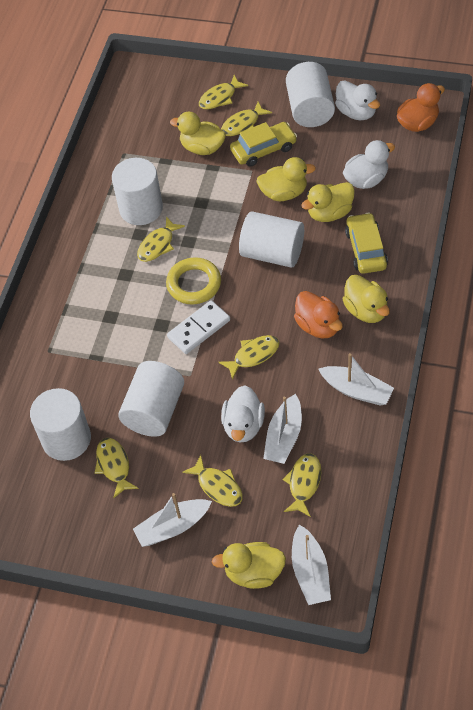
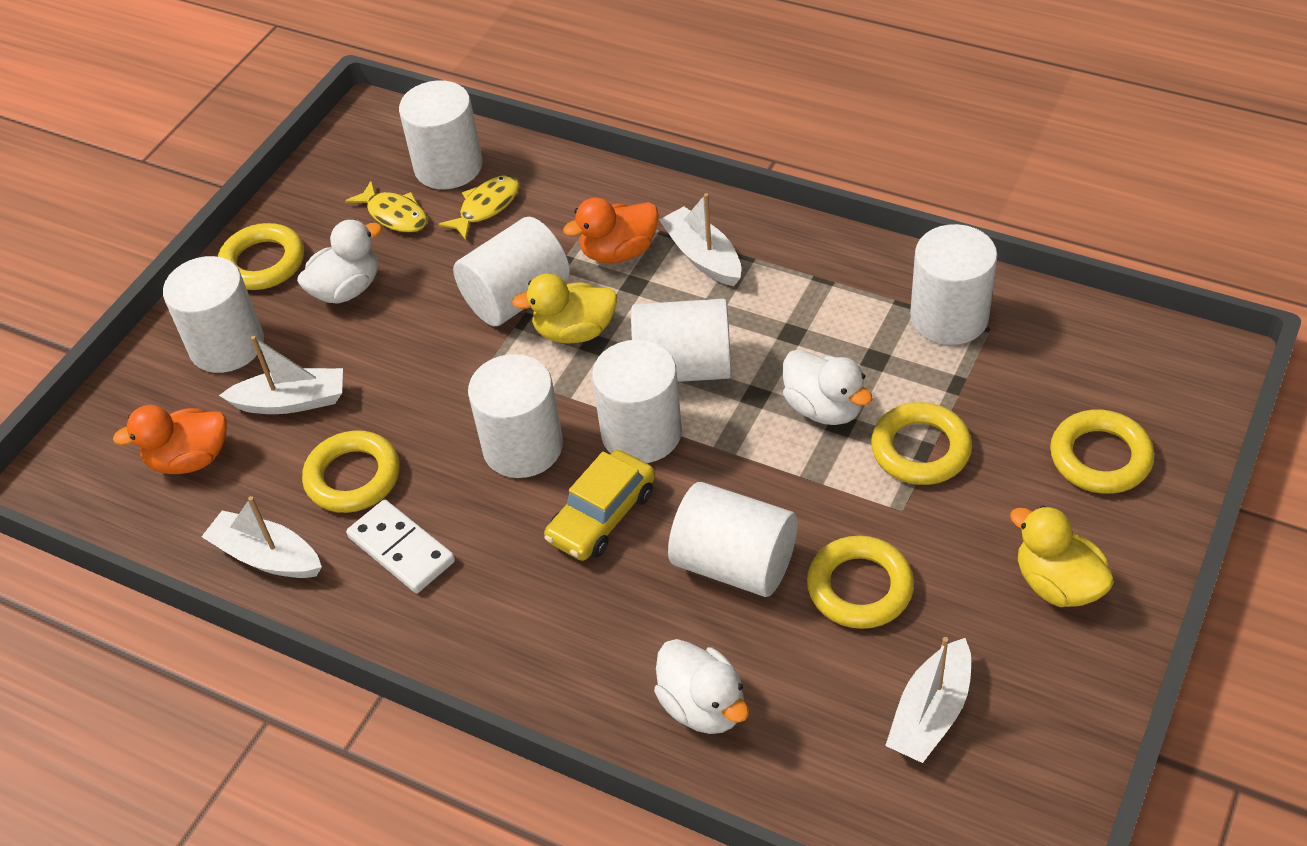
white cylinder: [30,388,91,461] [112,158,163,225] [118,361,184,437] [239,211,304,267] [286,62,335,127] = 5 -> [163,256,264,373] [399,80,483,189] [453,216,570,326] [468,354,563,478] [592,340,682,463] [631,299,731,382] [668,482,798,597] [910,224,997,345] = 8
yellow car: [230,122,297,167] [345,213,388,274] = 2 -> [544,450,655,561] = 1
yellow duck: [170,112,226,155] [212,542,286,589] [256,157,316,201] [301,182,355,222] [343,275,390,323] = 5 -> [512,274,618,344] [1010,506,1114,607] = 2
yellow fish: [95,438,139,499] [137,216,185,262] [182,455,243,507] [199,75,248,109] [219,335,279,380] [221,102,272,136] [283,453,321,517] = 7 -> [345,180,427,233] [438,175,519,240] = 2
yellow ring: [166,257,221,304] = 1 -> [218,223,304,290] [302,431,400,513] [807,536,914,629] [871,402,972,485] [1050,410,1155,494] = 5

